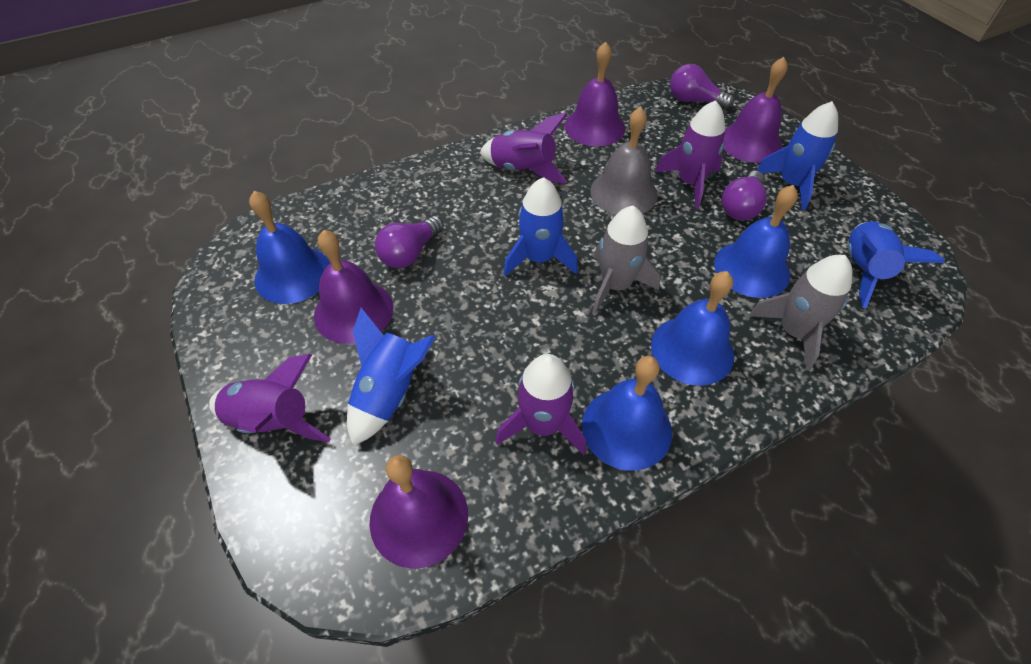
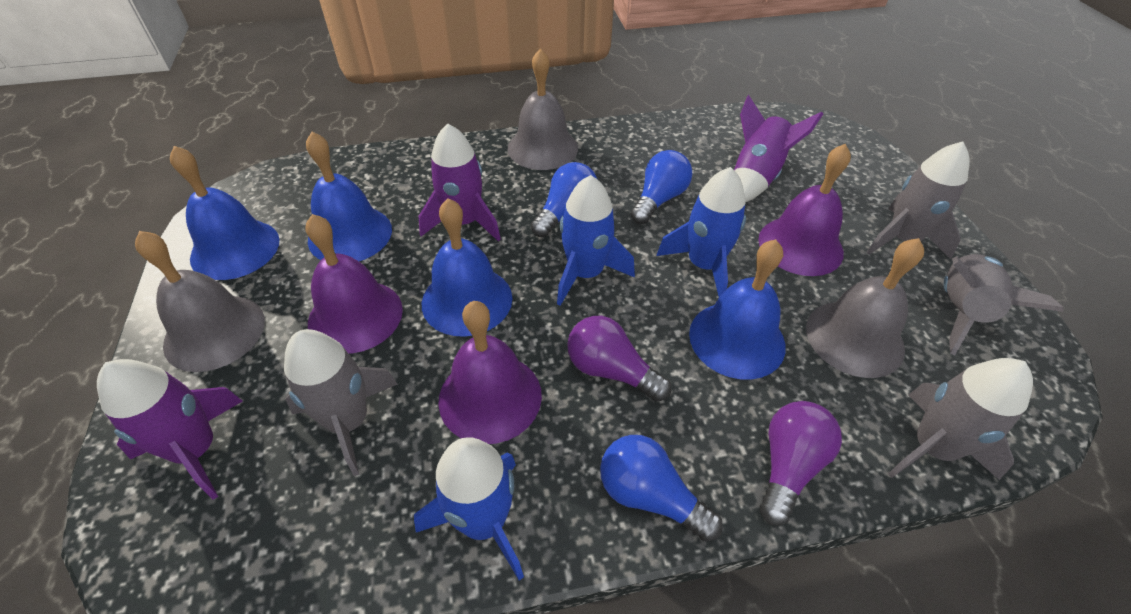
blue light bulb: none = 0 -> [531,162,598,237] [600,435,723,542] [631,150,692,224] = 3
blue rocket: [347,308,436,446] [503,177,578,276] [756,101,838,210] [848,222,945,308] = 4 -> [414,437,524,581] [557,175,635,306] [656,167,746,297] = 3
grey bell: [590,107,658,215] = 1 -> [135,231,265,372] [508,48,578,170] [806,238,924,378] = 3
grey rocket: [592,206,660,314] [749,255,852,371] = 2 -> [284,329,398,476] [866,142,970,259] [888,358,1033,480] [944,254,1064,356] = 4
purple bell: [314,230,393,344] [369,455,468,569] [564,42,625,147] [723,57,788,163] = 4 -> [306,214,403,354] [438,301,542,444] [758,144,851,276] = 3
purple light bulb: [375,216,444,268] [670,64,734,109] [722,171,767,220] = 3 -> [567,316,672,402] [760,401,842,526] = 2
purple rocket: [209,354,331,442] [480,113,568,183] [495,354,586,455] [655,100,725,209] = 4 -> [97,359,242,500] [418,124,501,242] [734,95,823,202] = 3

